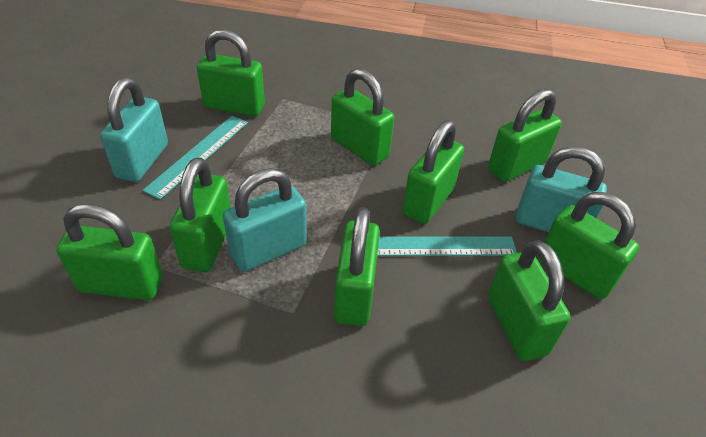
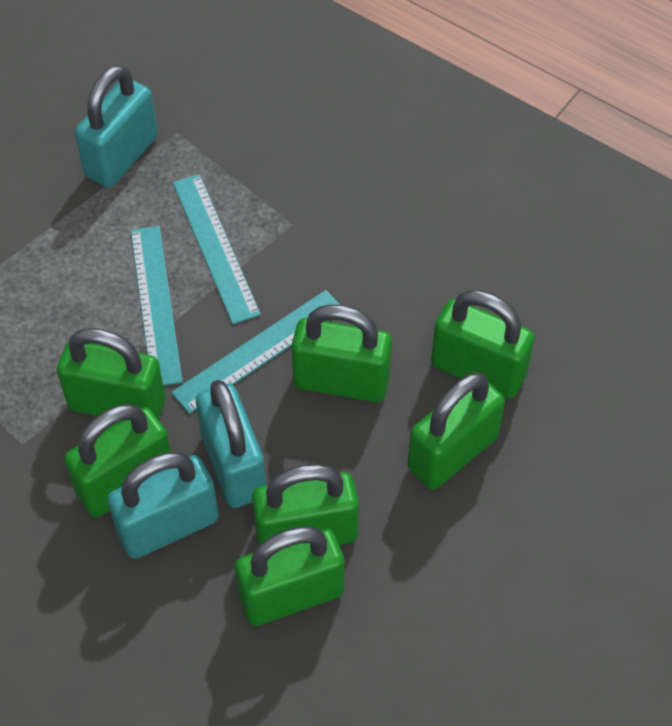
green padlock: [56,204,163,300] [170,157,231,272] [197,30,265,116] [331,68,394,166] [334,207,380,326] [402,120,464,224] [488,89,562,182] [488,240,571,361] [538,192,639,299] = 9 -> [57,328,165,420] [64,404,171,517] [235,526,345,626] [252,464,359,546] [292,304,392,402] [408,372,505,490] [431,290,535,399] = 7
turquoise ruler: [142,116,248,200] [377,236,517,256] = 2 -> [131,226,183,386] [171,290,340,414] [173,174,261,324] = 3

